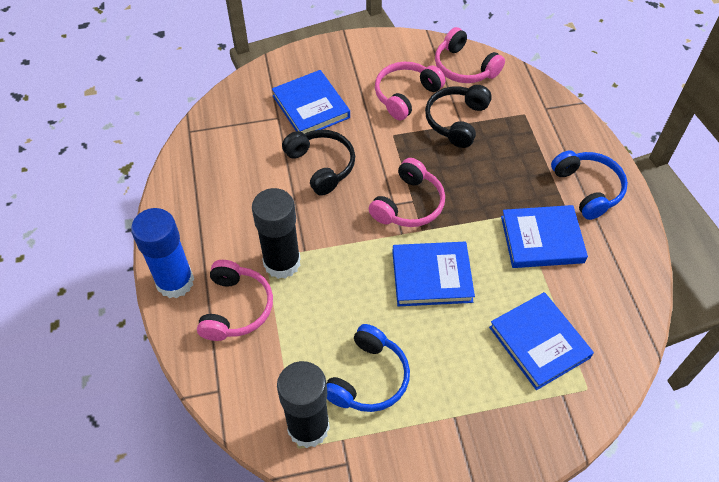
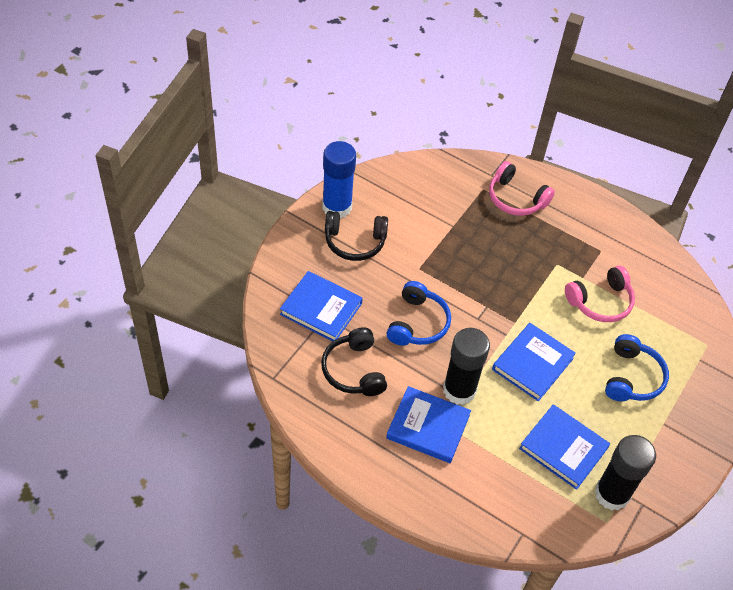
pink headphones: [197,260,273,341] [369,158,445,227] [375,62,445,120] [435,27,505,83] = 4 -> [489,161,555,216] [565,266,635,322] = 2

